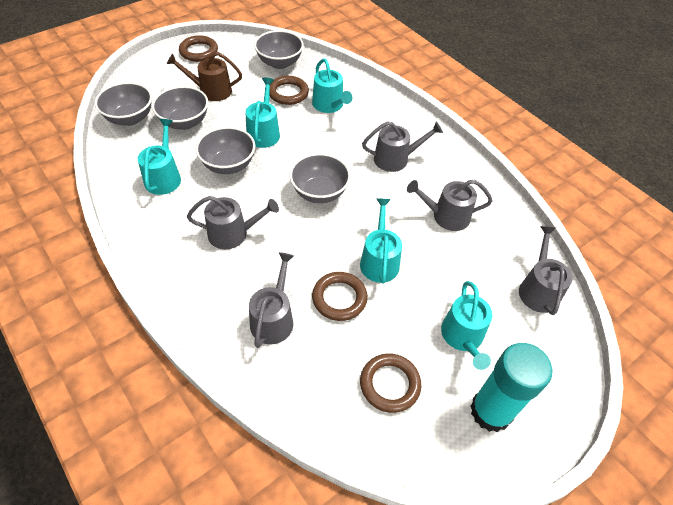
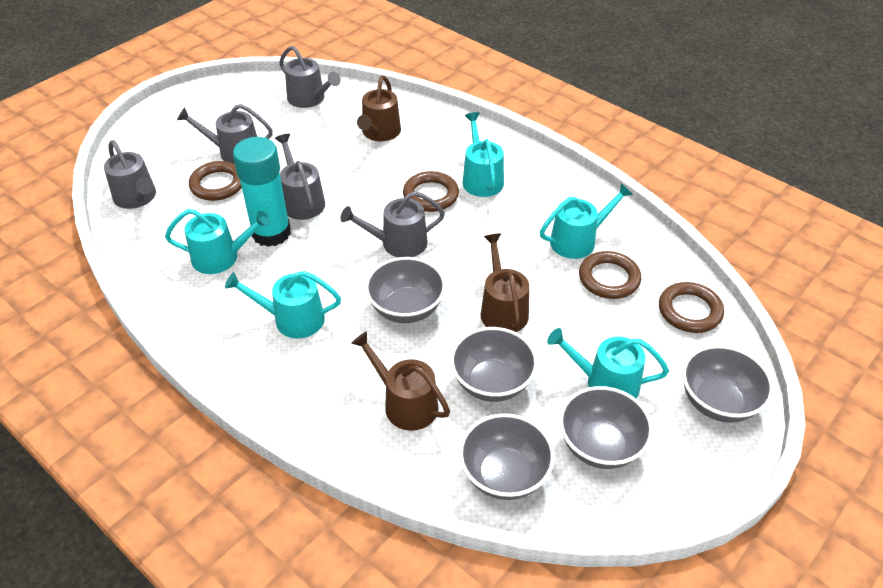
brown watering can: [167,52,242,101] = 1 -> [351,331,450,431] [357,76,401,141] [480,233,529,332] = 3

